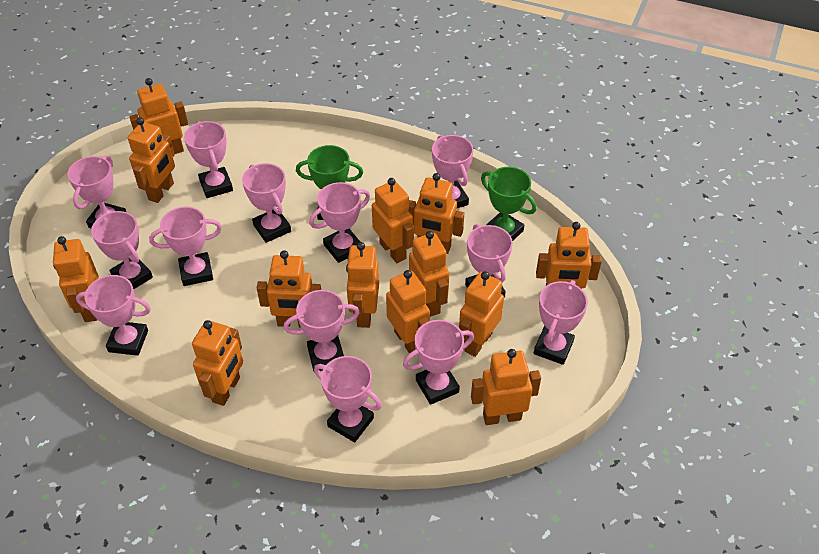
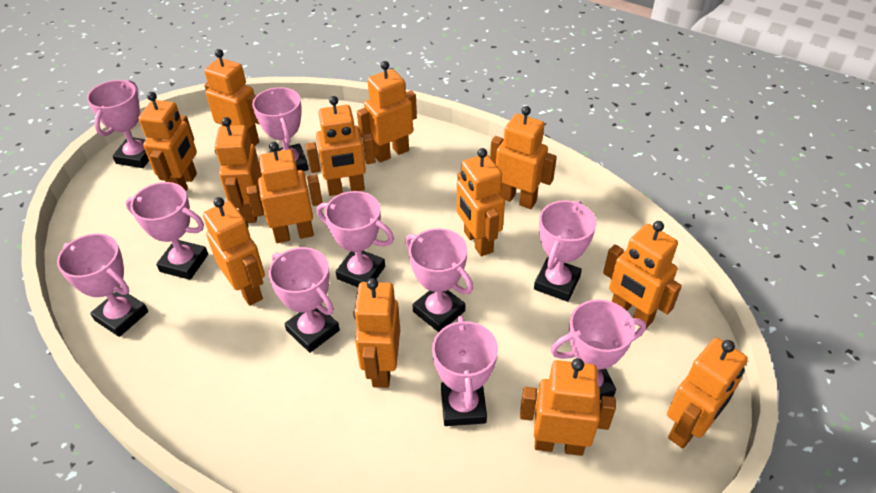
green trophy: [296,145,363,220] [481,167,537,241] = 2 -> none = 0
pink trophy: [67,156,126,228] [76,275,151,356] [91,211,153,289] [149,207,222,286] [184,121,233,198] [242,163,291,243] [284,290,360,371] [309,182,370,263] [314,356,382,442] [403,320,474,405] [432,135,474,208] [465,224,513,298] [534,280,588,365] = 13 -> [57,234,148,337] [87,80,149,168] [125,182,208,280] [252,87,309,171] [268,247,340,353] [317,191,394,287] [405,228,473,332] [432,316,498,426] [534,200,596,302] [550,299,646,400] = 10

